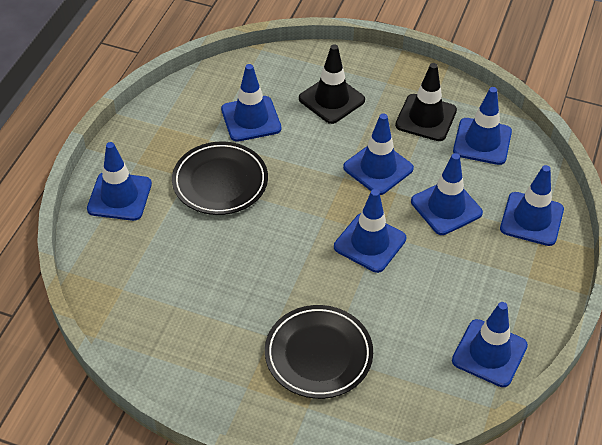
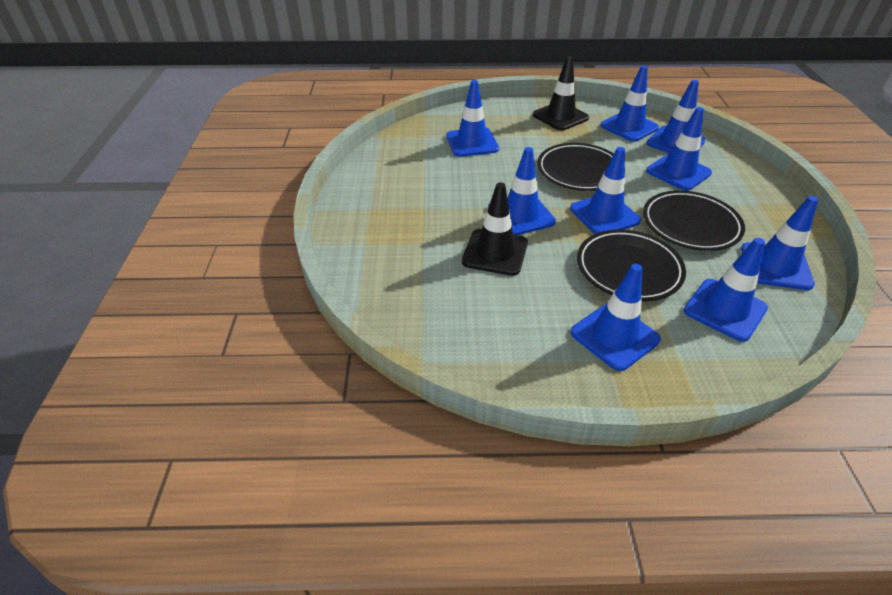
black plate: [172,142,268,215] [265,305,373,399] = 2 -> [537,143,614,191] [577,229,686,301] [643,190,745,251] = 3
blue traffic cone: [87,142,152,221] [221,64,281,142] [334,189,406,273] [343,113,414,195] [411,153,483,235] [452,302,528,387] [453,87,512,165] [500,165,564,246] = 8 -> [446,80,499,157] [488,147,556,235] [570,147,641,234] [571,264,661,371] [600,65,659,142] [646,80,705,153] [646,107,712,191] [684,238,768,342] [741,196,818,290] = 9

